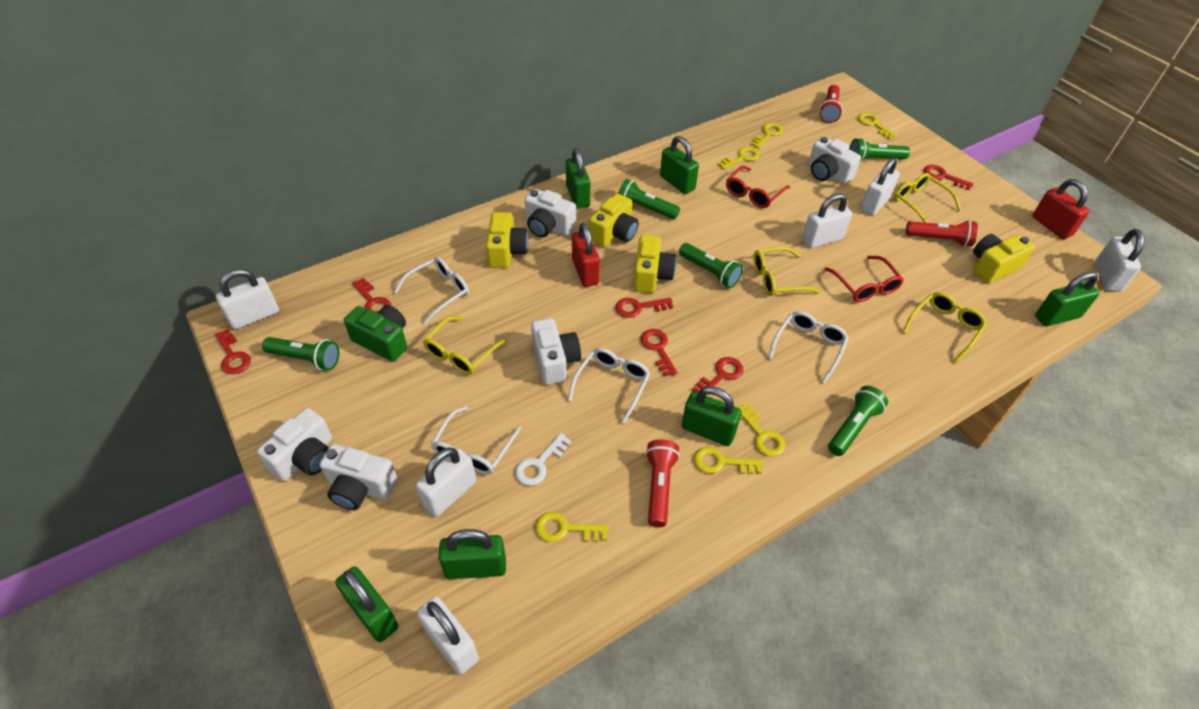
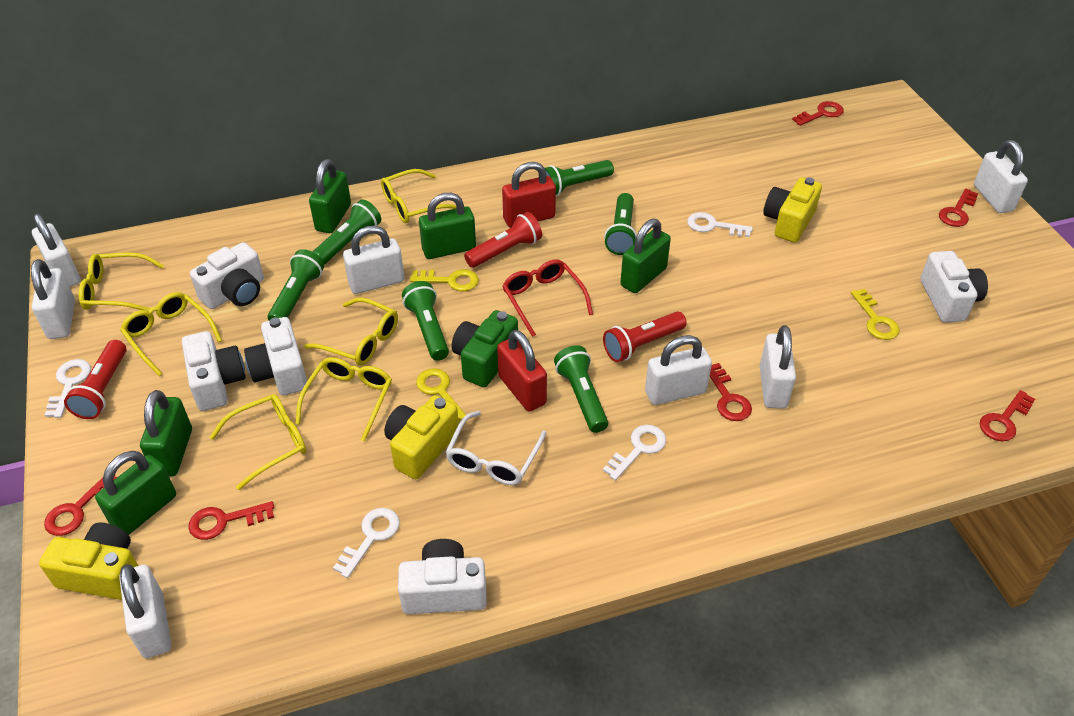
green flashlight: [262,337,340,370] [618,179,680,219] [679,243,743,288] [828,386,888,456] [849,138,910,162] = 5 -> [268,249,324,321] [313,199,381,264] [402,281,449,361] [545,160,614,196] [554,345,608,433] [604,193,637,255] = 6
green padlock: [335,566,398,642] [439,529,506,579] [566,148,590,209] [660,136,699,194] [682,386,742,446] [1035,272,1100,326] = 6 -> [95,451,176,535] [140,390,192,477] [309,159,351,233] [419,193,476,259] [620,219,671,293] = 5
red glasses: [726,165,790,208] [824,256,904,302] = 2 -> [502,259,593,337] = 1
white glasses: [394,257,469,324] [431,406,521,475] [568,348,651,424] [768,311,849,383] = 4 -> [445,411,546,485] = 1
white key: [515,433,571,486] = 1 -> [45,359,91,418] [333,508,400,578] [603,425,666,480] [687,212,753,237] = 4
white padlock: [216,269,279,329] [416,448,476,517] [417,596,479,675] [802,194,852,248] [860,158,900,216] [1095,229,1144,292] = 6 -> [31,259,75,339] [32,214,81,287] [119,564,171,658] [343,226,404,294] [645,335,712,405] [760,325,796,409] [974,140,1028,213] = 7
yellow camera: [486,212,529,268] [589,194,639,247] [633,235,676,293] [973,234,1035,283] = 4 -> [39,522,138,600] [384,395,459,479] [763,177,822,243] = 3
yellow glasses: [423,316,507,375] [753,247,820,296] [894,173,961,223] [903,292,987,363] = 4 -> [79,252,164,311] [120,292,222,376] [210,394,306,490] [295,357,392,442] [304,298,398,366] [381,169,456,223] = 6
yellow key: [535,512,609,542] [694,447,763,474] [717,147,760,170] [737,403,785,457] [750,123,783,148] [858,113,897,139] = 6 -> [410,269,479,291] [416,368,466,421] [851,289,900,340] = 3

